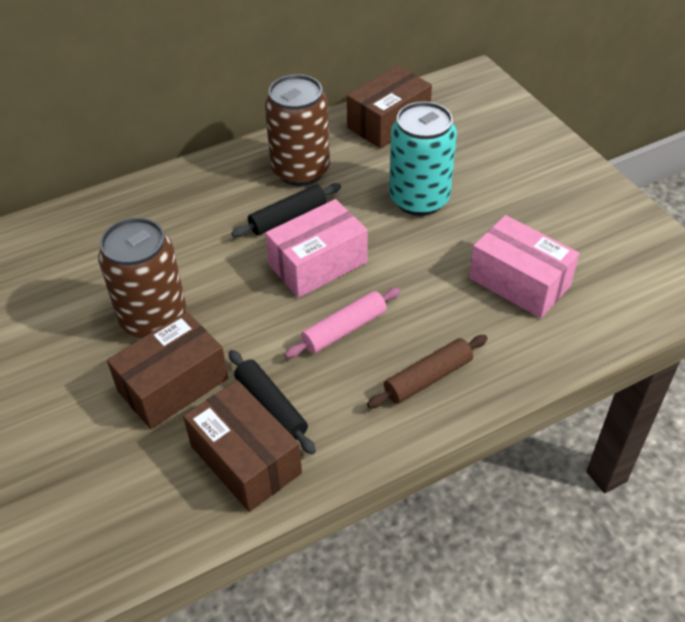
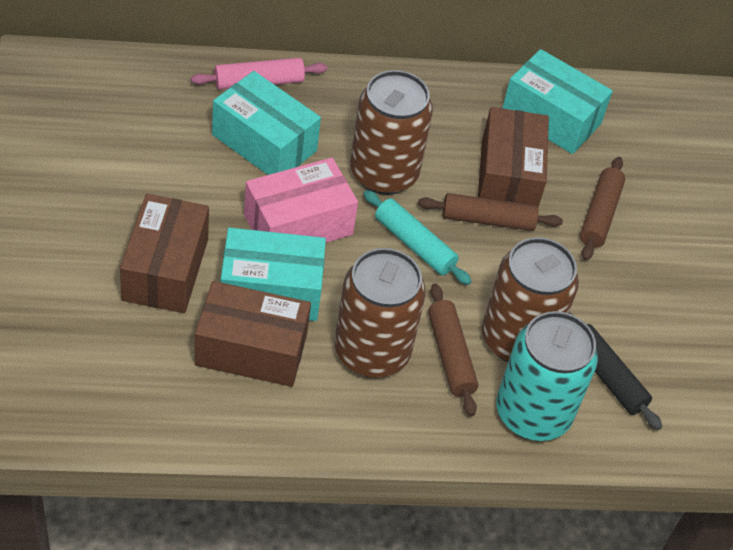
black rolling pin: [229,350,316,454] [231,183,341,237] = 2 -> [569,312,662,430] = 1
brown can: [98,218,187,339] [265,74,330,186] = 2 -> [334,248,426,378] [350,70,433,195] [482,237,579,362] = 3
brown rolling pin: [367,335,488,408] = 1 -> [418,193,563,231] [428,283,478,416] [580,157,625,261] = 3
pink box: [265,199,368,298] [469,215,579,318] = 2 -> [244,158,358,243] = 1
turquoise box: none = 0 -> [212,71,321,175] [221,228,326,321] [502,49,613,154] = 3
turquoise rolling pin: none = 0 -> [363,190,472,285] = 1

